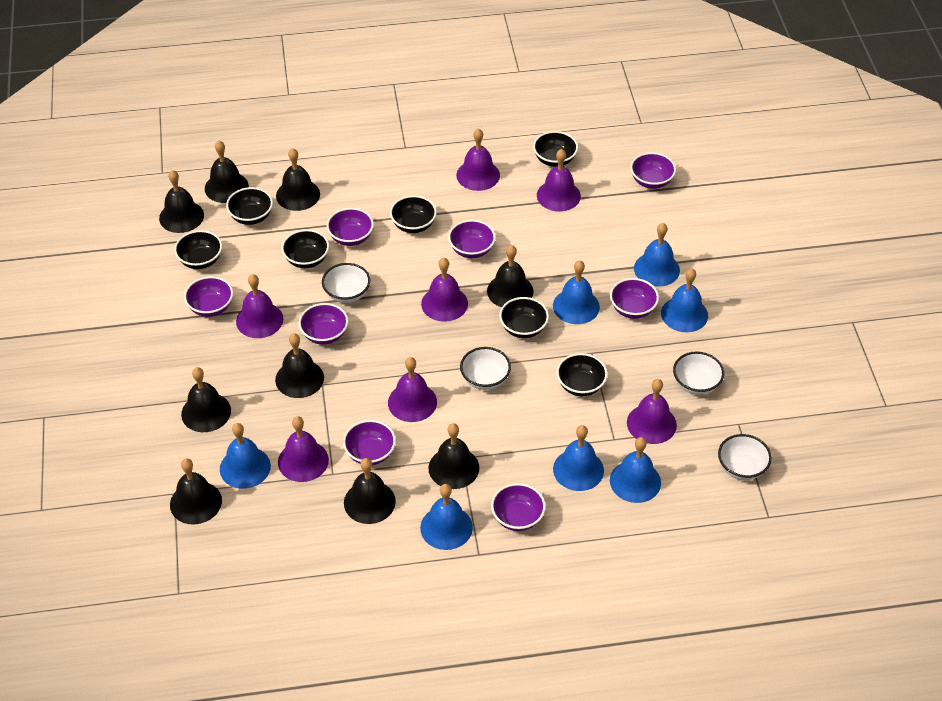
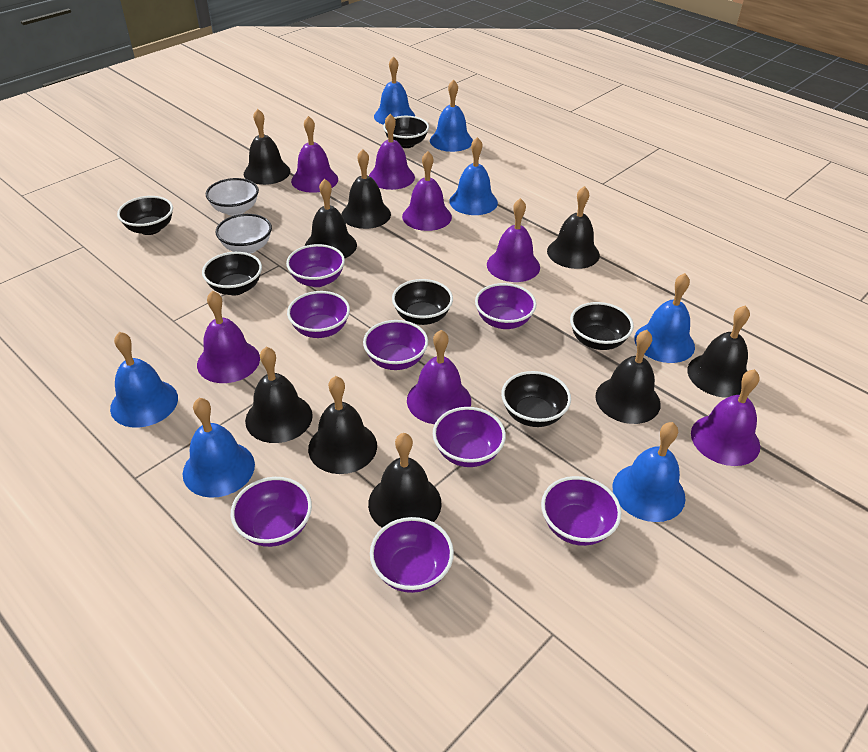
black bowl: [174,230,222,269] [226,187,273,225] [281,229,329,268] [390,195,437,233] [499,297,549,338] [533,131,578,167] [556,353,608,396] = 7 -> [117,196,173,235] [202,252,262,295] [383,116,429,148] [392,279,453,325] [501,371,571,427] [570,302,634,350] = 6
white bowl: [322,263,370,303] [460,347,511,390] [673,351,724,395] [718,434,772,480] = 4 -> [206,178,259,216] [216,214,272,254] = 2

